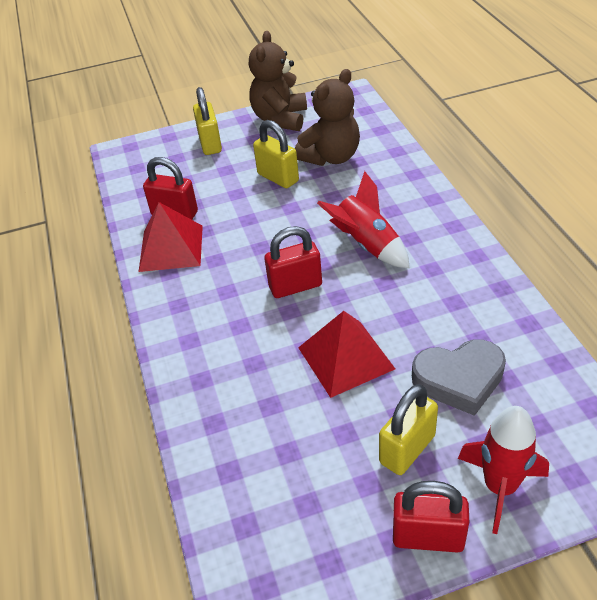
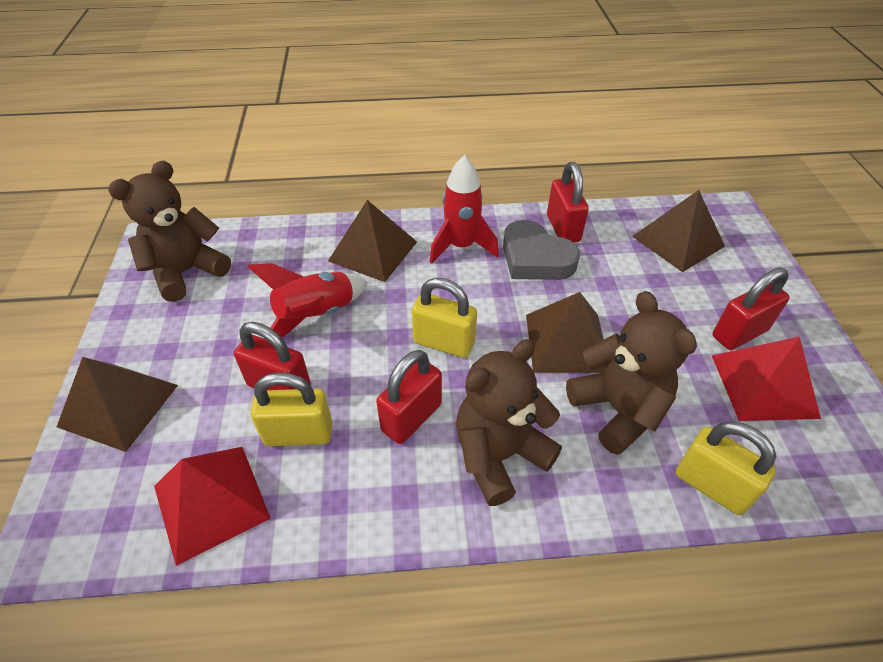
brown pyramid: none = 0 -> [57,357,178,452] [328,200,417,282] [526,292,606,373] [632,190,725,272] = 4
brown teddy bear: [249,31,307,131] [295,69,360,166] = 2 -> [108,161,231,302] [456,339,562,506] [566,291,697,455] = 3
red padlock: [143,157,198,220] [265,226,322,298] [393,481,469,553] = 3 -> [234,322,311,390] [376,350,442,444] [547,162,589,243] [712,268,789,350] = 4

